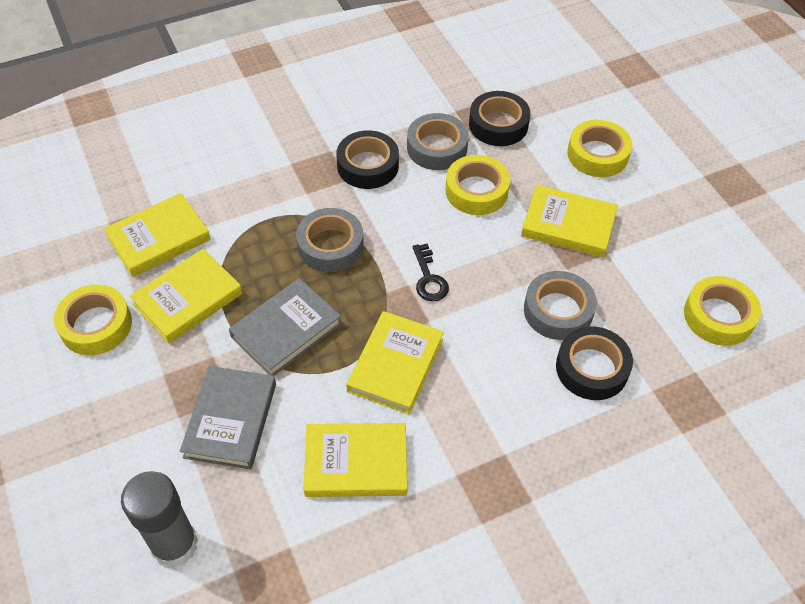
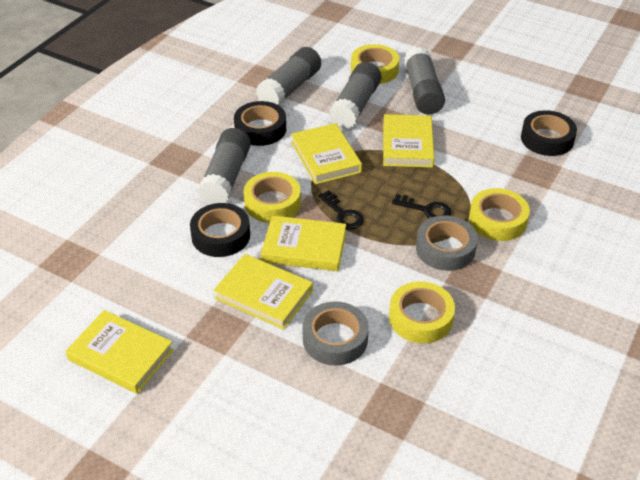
black key: [412,243,449,301] = 1 -> [318,190,364,230] [392,194,452,218] = 2
grey book: [180,366,276,470] [229,278,342,376] = 2 -> none = 0
grey glue stick: [121,471,198,567] = 1 -> [198,128,251,205] [256,47,321,105] [329,62,381,129] [404,47,445,114] = 4
grey tape: [296,208,364,272] [407,113,469,170] [524,271,597,340] = 3 -> [302,301,369,366] [416,215,478,271] = 2

